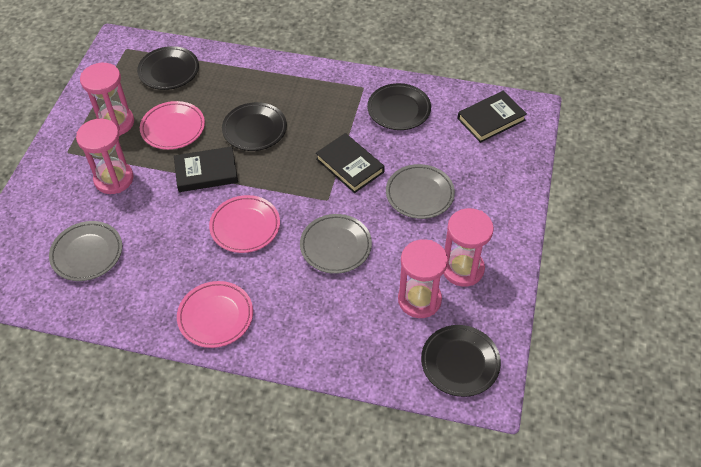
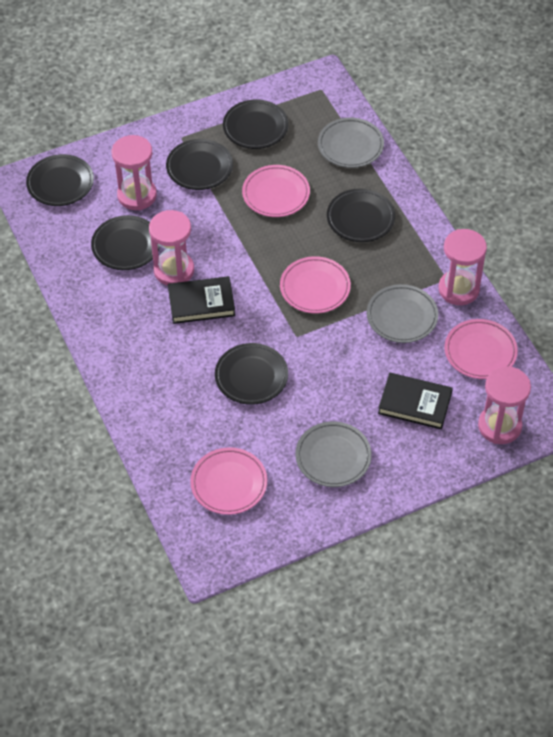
black book: [174,146,238,192] [316,133,385,193] [458,91,527,143] = 3 -> [168,276,235,324] [378,373,453,429] = 2
black plate: [137,46,199,90] [222,102,287,151] [367,83,431,130] [421,325,501,397] = 4 -> [26,154,94,206] [91,215,160,270] [166,139,233,190] [215,343,288,405] [223,100,288,149] [327,188,395,242] = 6
pink plate: [140,101,205,150] [177,281,253,348] [209,195,280,253] = 3 -> [190,447,267,515] [242,165,310,217] [280,256,351,314] [445,319,518,379] = 4

